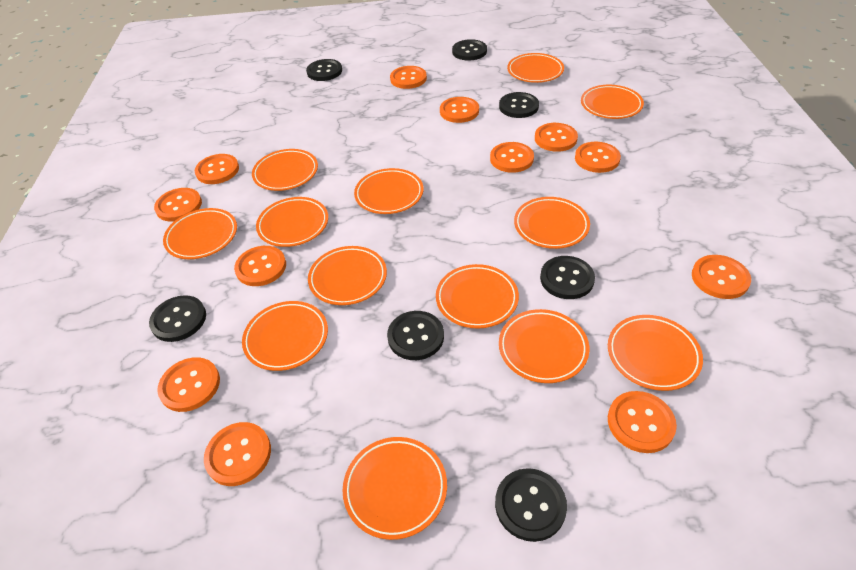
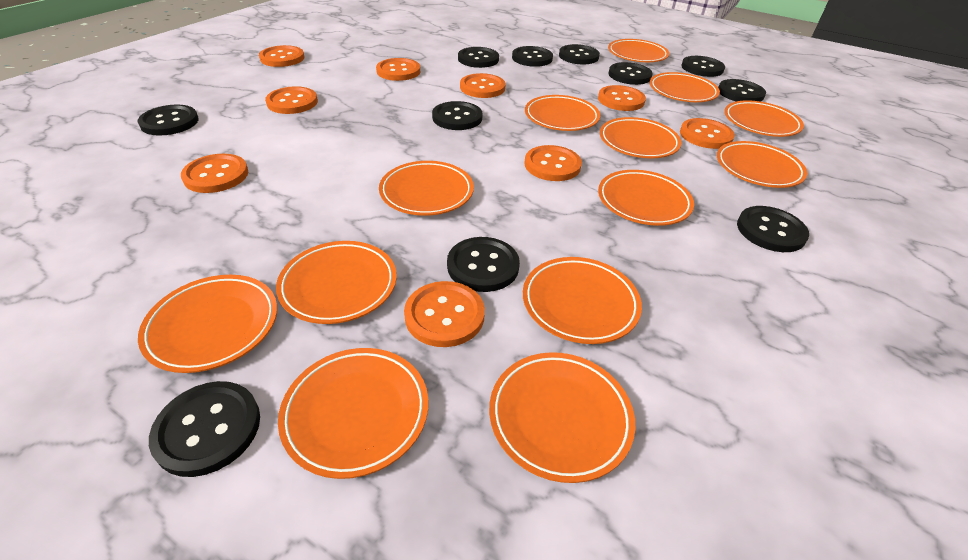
black button: [149,295,206,342] [306,59,342,81] [387,311,444,360] [452,39,487,61] [495,468,567,542] [499,92,539,118] [540,256,595,299] = 7 -> [137,104,198,136] [149,381,260,477] [432,101,482,130] [447,237,520,292] [458,47,499,68] [512,46,553,67] [559,44,600,64] [608,62,653,85] [681,56,725,77] [718,79,766,102] [737,206,809,252] = 11
orange button: [154,188,202,222] [157,357,220,412] [195,154,239,184] [204,422,271,486] [234,246,286,286] [390,66,427,89] [440,97,479,123] [490,142,534,173] [535,123,578,152] [575,142,621,173] [608,391,677,453] [692,255,751,299] = 12 -> [181,154,248,193] [259,45,304,67] [265,86,318,114] [376,58,420,81] [404,281,485,347] [460,73,506,98] [525,145,582,181] [598,85,646,111] [680,118,735,149] = 9

